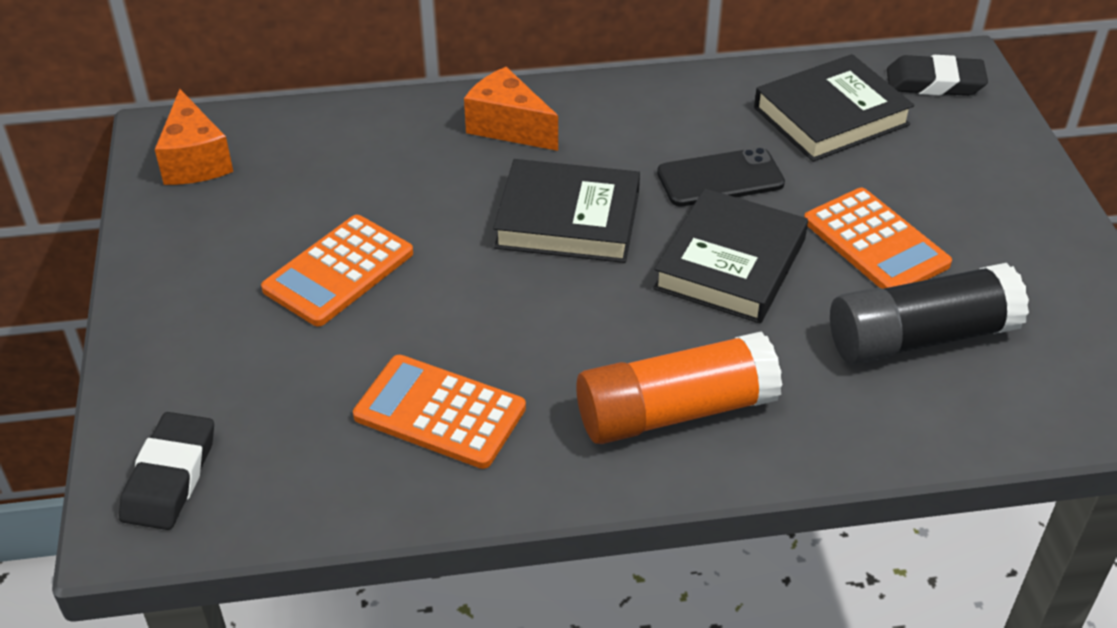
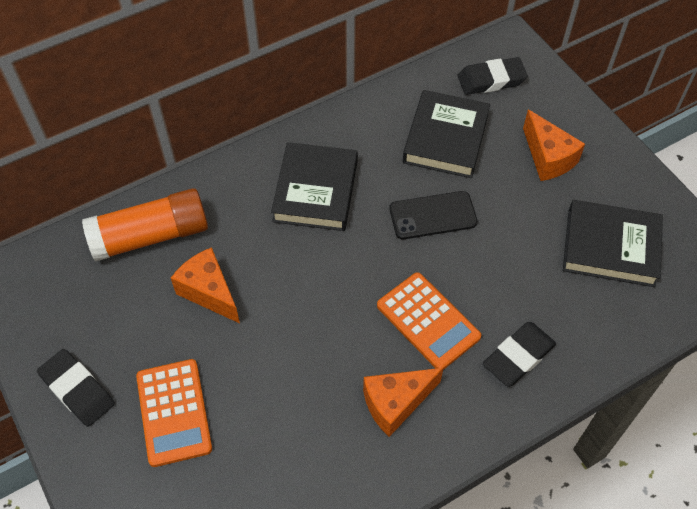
black eraser: [119,412,214,530] [887,55,988,96] = 2 -> [37,349,115,427] [458,57,528,95] [483,322,556,387] = 3
black glue stick: [830,263,1029,365] = 1 -> none = 0
orange calculator: [261,215,413,326] [353,355,526,469] [804,188,952,289] = 3 -> [136,359,212,467] [377,272,481,370] = 2
orange cheese: [155,89,233,185] [464,67,558,151] = 2 -> [171,247,240,323] [363,368,444,437] [523,109,585,181] = 3

